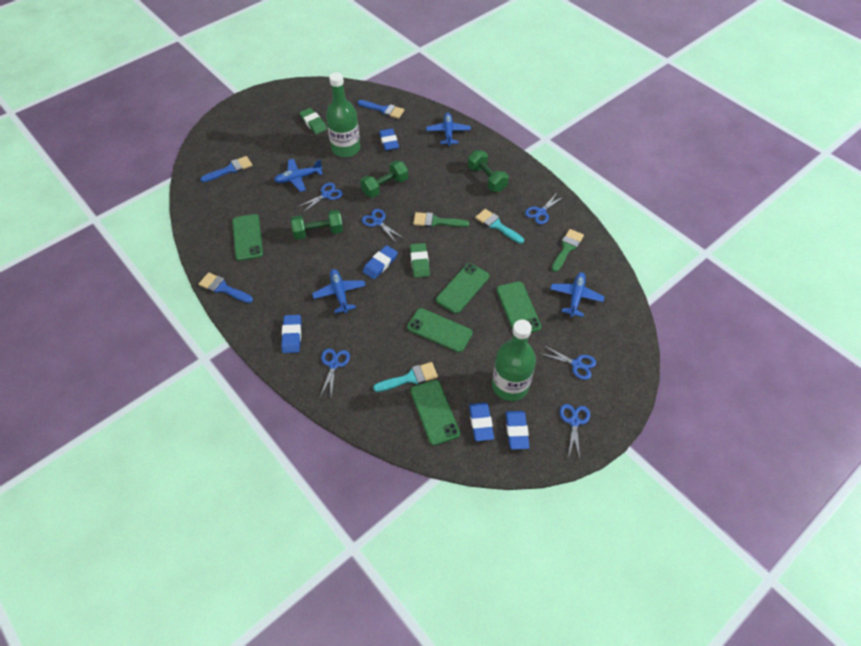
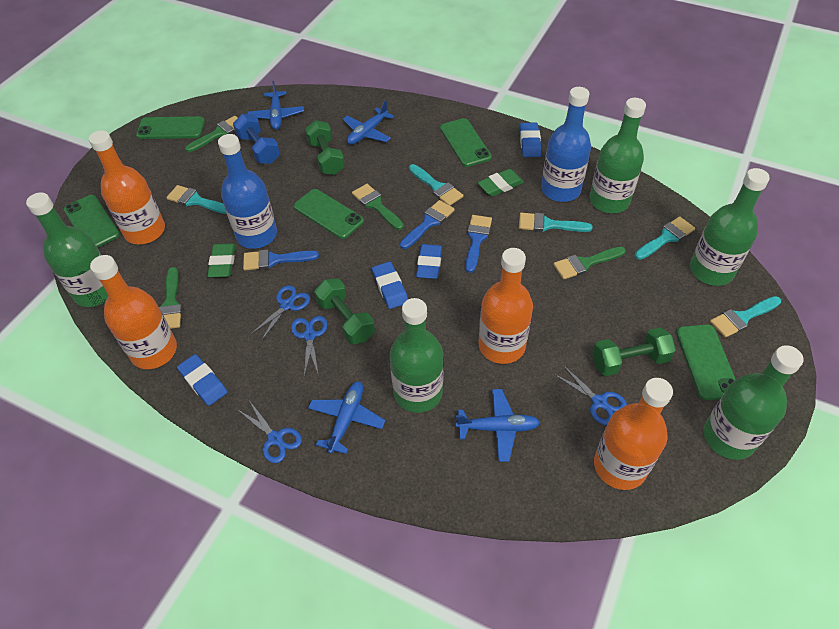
blue bottle: none = 0 -> [218,134,277,249] [541,87,591,202] = 2
blue dumbbell: none = 0 -> [233,114,280,164] = 1
blue eraser: [281,315,302,353] [363,245,398,279] [379,128,399,151] [469,403,494,441] [506,411,530,450] = 5 -> [177,354,227,406] [372,262,408,309] [416,244,442,279] [520,123,541,157] = 4
blue scissors: [297,183,343,213] [320,348,350,397] [362,209,403,242] [525,193,563,224] [539,345,596,380] [560,404,590,459] = 6 -> [237,400,302,463] [251,285,310,341] [291,316,328,376] [554,365,627,425] = 4
green bottle: [326,72,360,157] [492,319,536,401] = 2 -> [26,192,108,307] [390,298,444,413] [589,98,646,213] [690,168,770,286] [703,345,804,460] = 5
green brush: [413,212,469,227] [551,229,584,272] = 2 -> [159,267,182,329] [185,116,238,152] [352,184,404,230] [553,247,626,280] = 4
orange bottle: none = 0 -> [89,130,165,244] [90,255,177,369] [478,248,533,364] [594,378,673,490] = 4
turquoise brush: [373,362,438,392] [475,209,524,244] = 2 -> [166,185,227,214] [409,164,463,206] [519,213,593,232] [635,216,695,260] [710,296,781,338] = 5

